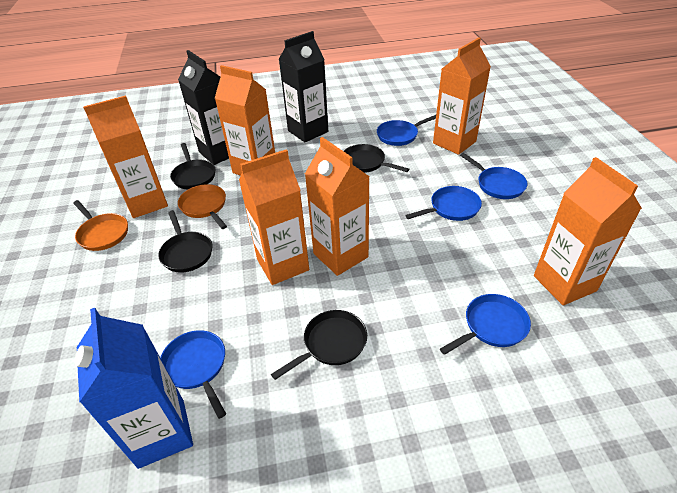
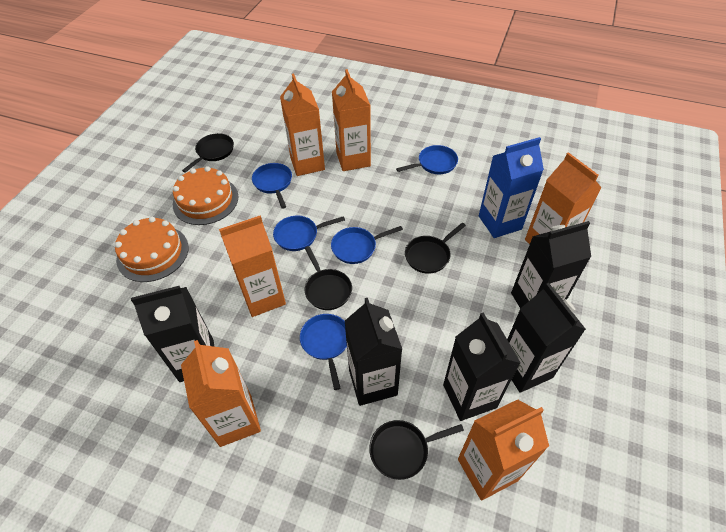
black carton: [178,50,229,165] [279,31,328,142] = 2 -> [131,286,215,382] [345,298,402,406] [443,312,521,421] [507,283,586,393] [511,221,591,308] = 5
orange cake: none = 0 -> [115,217,188,282] [173,166,238,225] = 2
orange pan: [73,200,128,251] [178,184,227,229] = 2 -> none = 0

